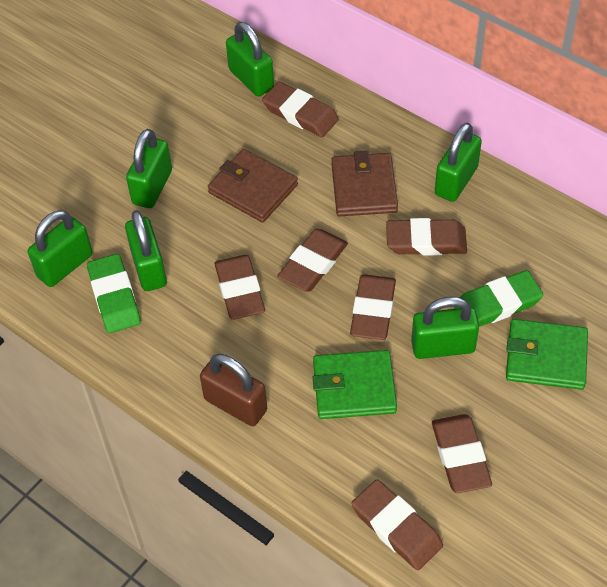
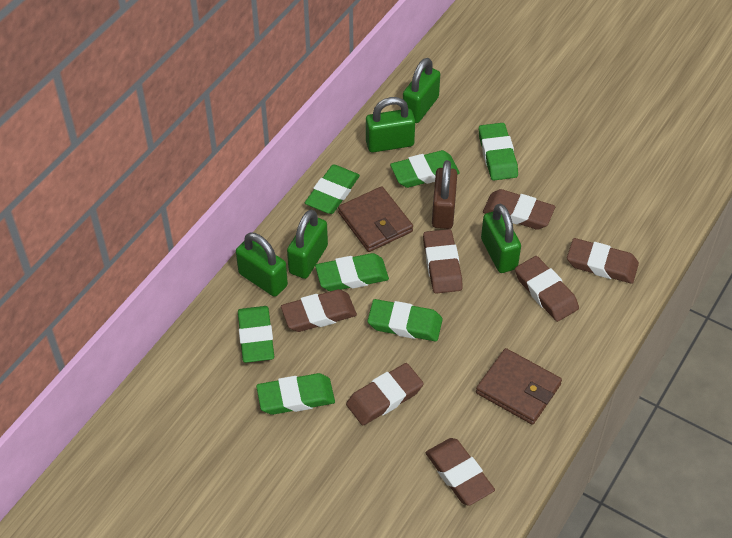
green eraser: [87,254,141,333] [454,270,543,327] = 2 -> [238,306,274,363] [256,373,335,415] [305,165,360,214] [315,253,389,291] [367,299,443,341] [390,150,460,188] [479,123,518,181] = 7
green padlock: [28,210,93,287] [125,210,167,291] [126,129,172,208] [226,22,274,97] [411,297,479,359] [435,123,482,202] = 6 -> [236,233,288,297] [287,210,328,279] [366,97,415,152] [403,58,440,123] [481,204,521,273] = 5
green wallet: [313,350,397,419] [506,319,588,390] = 2 -> none = 0

